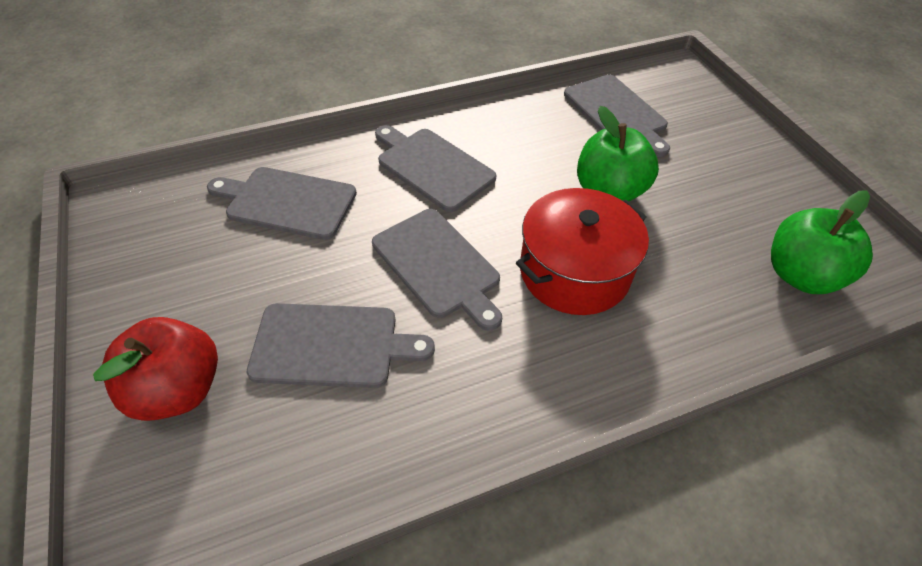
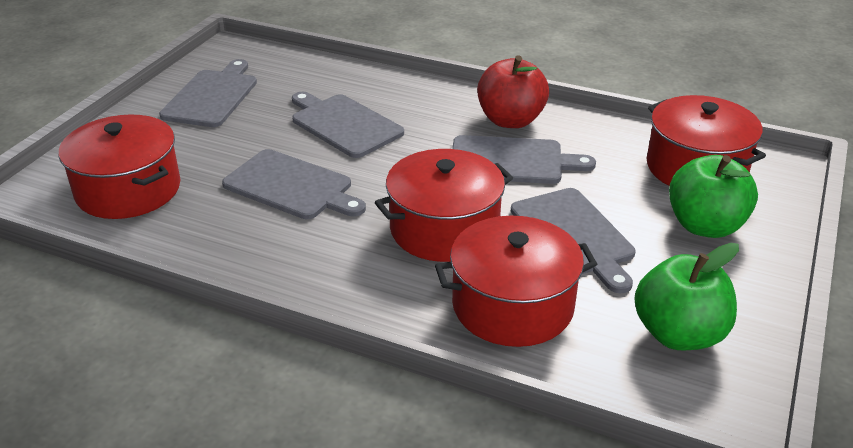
red pot: [516,188,649,315] = 1 -> [59,114,181,219] [375,149,513,262] [435,216,597,347] [646,95,766,186] = 4

